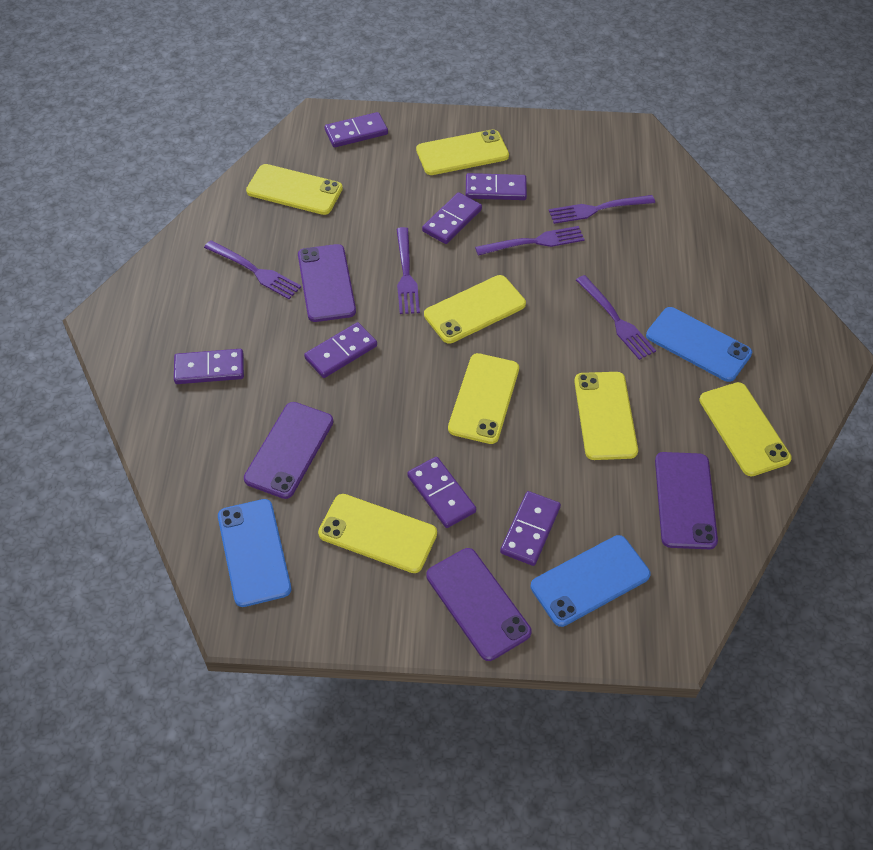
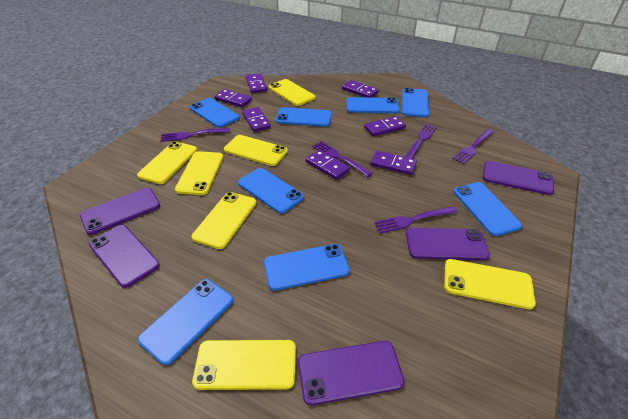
blue phone: [218,499,291,607] [531,535,650,627] [646,307,752,382] = 3 -> [138,279,233,365] [190,98,240,128] [238,168,304,214] [264,244,350,291] [275,107,332,127] [346,97,400,113] [402,88,429,117] [453,182,522,236] = 8
purple phone: [244,402,333,499] [298,244,356,322] [426,548,532,661] [655,452,718,549] = 4 -> [80,188,160,235] [89,225,160,288] [298,341,404,405] [406,228,490,260] [483,161,554,195] = 5

